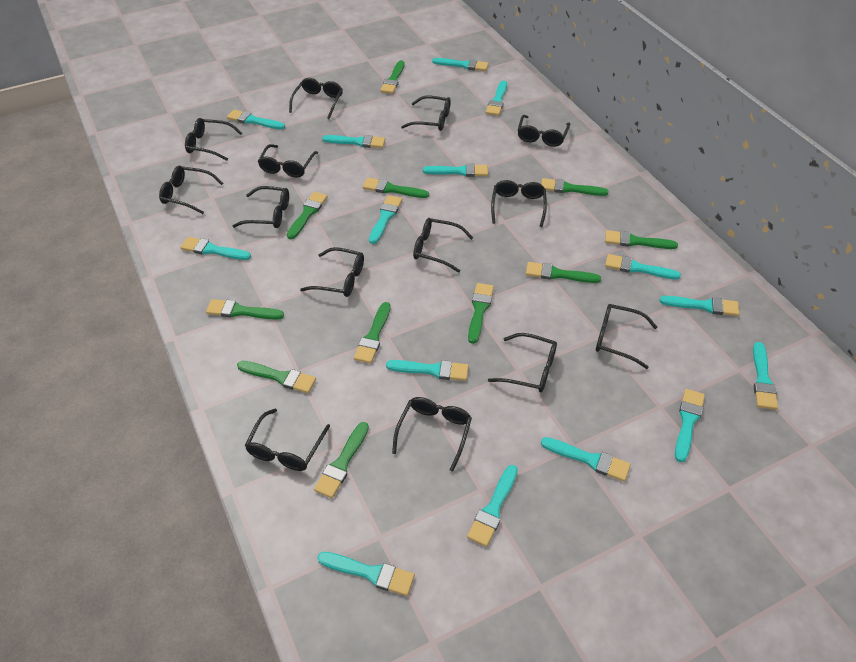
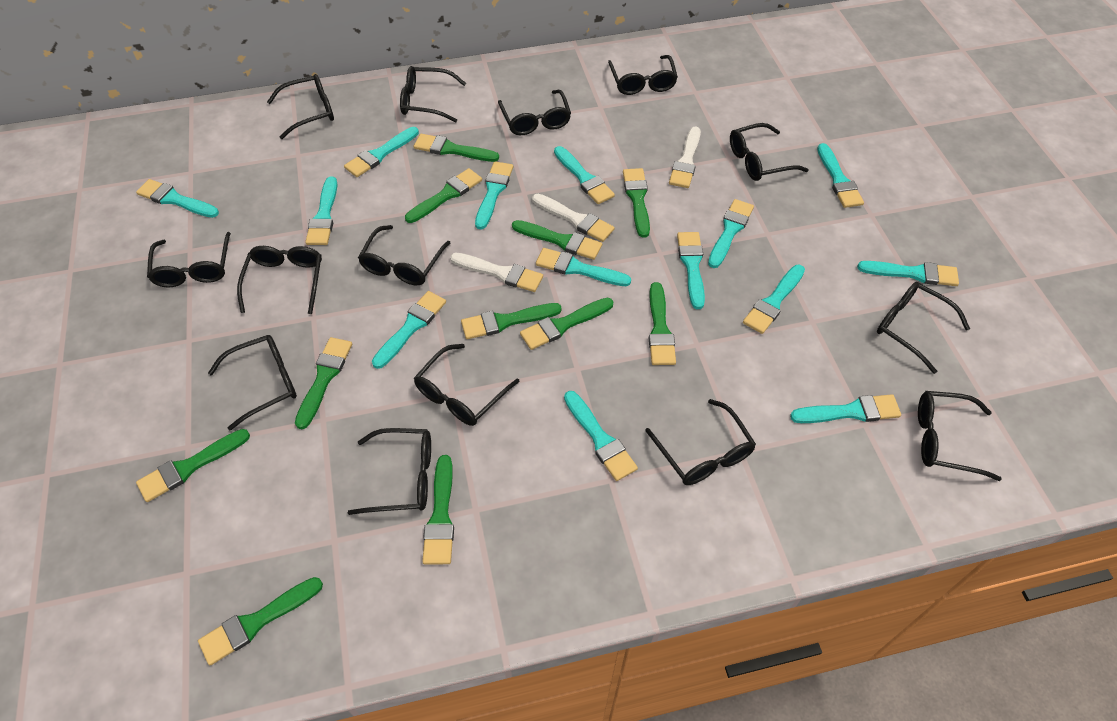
turquoise brush: [180,237,251,260] [227,109,285,130] [317,552,415,596] [322,135,385,148] [369,195,402,244] [386,360,469,381] [423,163,488,177] [432,58,489,71] [467,465,518,547] [486,80,507,116] [541,437,631,481] [605,254,681,279] [660,296,739,316] [675,389,705,463] [753,342,778,410] = 15 -> [136,179,219,218] [305,177,338,245] [344,127,419,177] [372,291,446,369] [475,161,513,230] [536,248,631,286] [554,146,615,204] [564,391,638,481] [677,232,705,309] [708,199,754,268] [743,265,805,334] [790,394,901,423] [817,143,864,208] [857,261,959,286] = 14
white brush: none = 0 -> [450,252,543,292] [532,194,614,242] [669,126,701,188] = 3

